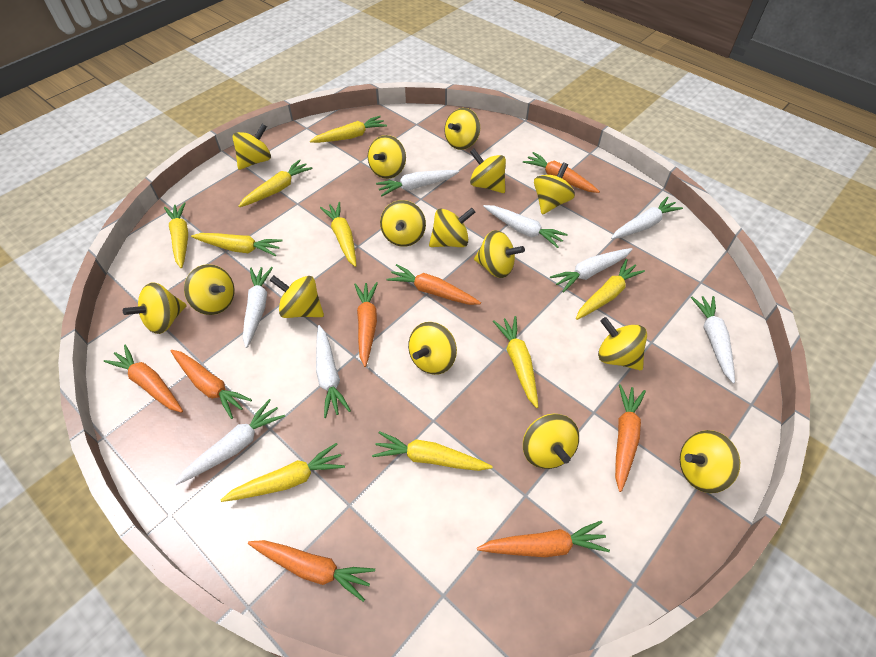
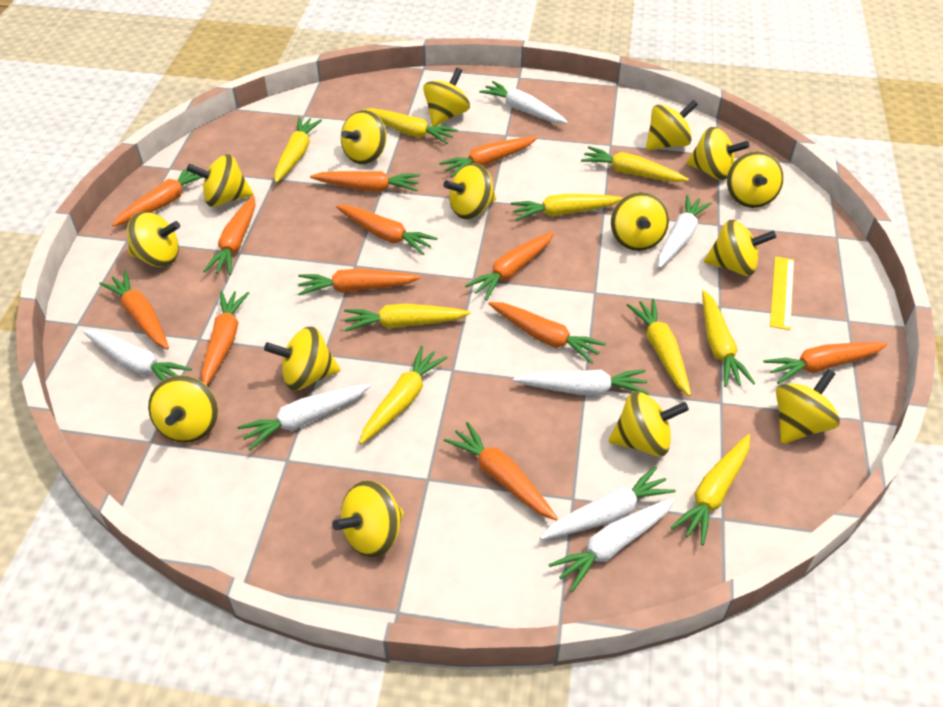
orange carrot: [104,345,183,413] [171,350,252,419] [248,540,375,602] [354,282,378,367] [386,264,481,305] [477,521,610,557] [523,152,600,193] [615,384,646,492] = 8 -> [99,271,169,349] [112,164,203,227] [201,291,249,385] [204,196,256,275] [298,269,421,295] [310,171,420,192] [336,205,438,255] [439,137,537,177] [444,422,558,520] [465,231,554,300] [488,302,606,364] [763,342,888,384] = 12
white carrot: [175,399,285,485] [243,267,273,348] [316,325,351,418] [376,170,459,196] [483,205,568,248] [550,248,633,293] [611,196,683,239] [691,296,735,384] = 8 -> [83,330,192,381] [237,384,371,450] [479,81,568,123] [513,370,649,395] [540,466,676,540] [548,498,675,592] [658,195,712,268] = 7
yellow ruler: none = 0 -> [770,256,794,330] = 1

